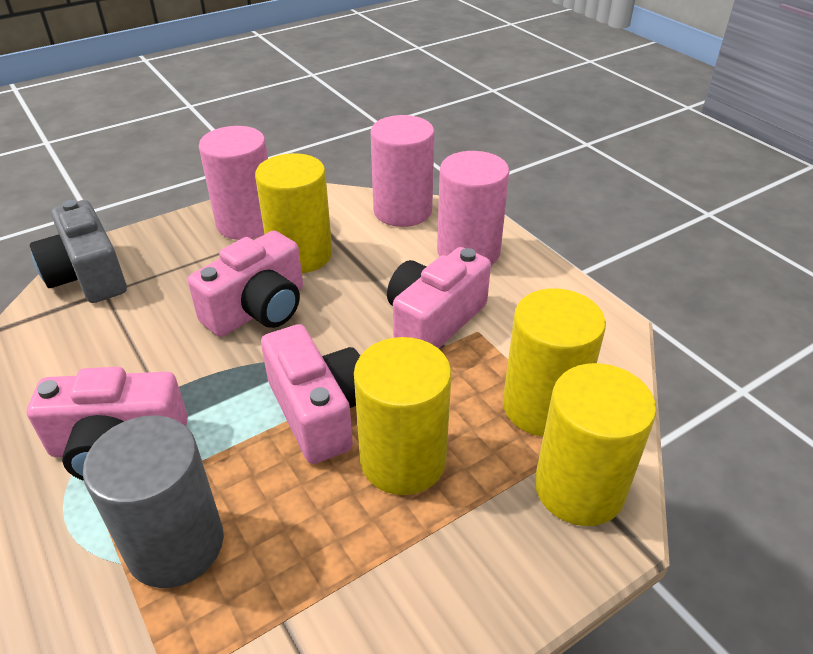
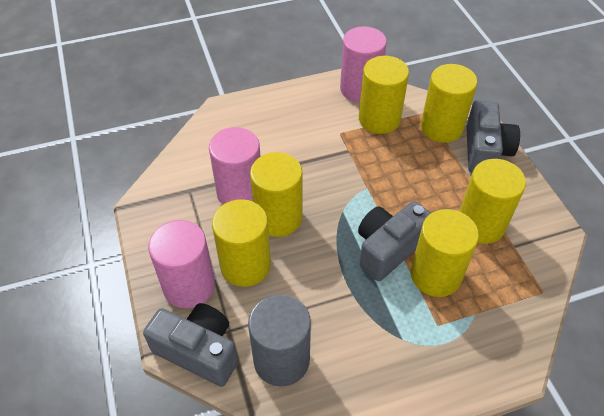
grey camera: [30,200,127,303] = 1 -> [143,303,238,387] [358,201,431,281] [466,100,520,173] = 3
pink camera: [27,367,188,481] [188,231,303,337] [261,324,360,464] [387,247,491,349] = 4 -> none = 0
yellow cylinder: [255,153,332,273] [354,337,452,495] [503,288,606,436] [535,363,656,526] = 4 -> [212,199,271,287] [250,152,303,237] [359,56,409,134] [411,209,479,297] [421,64,477,143] [459,159,526,244] = 6

